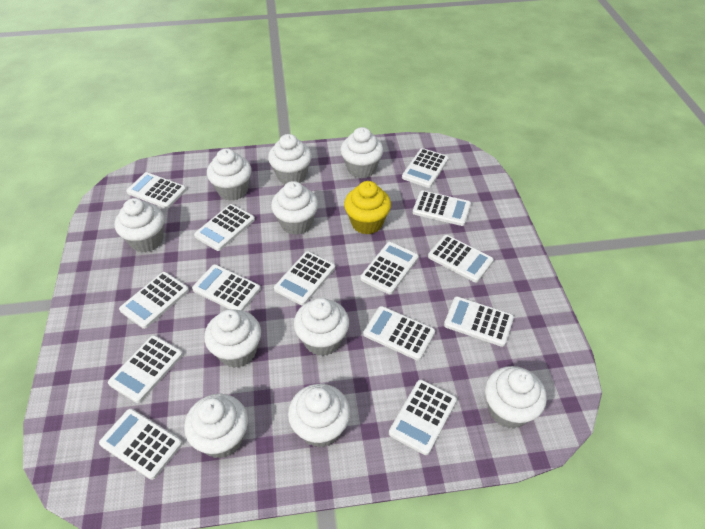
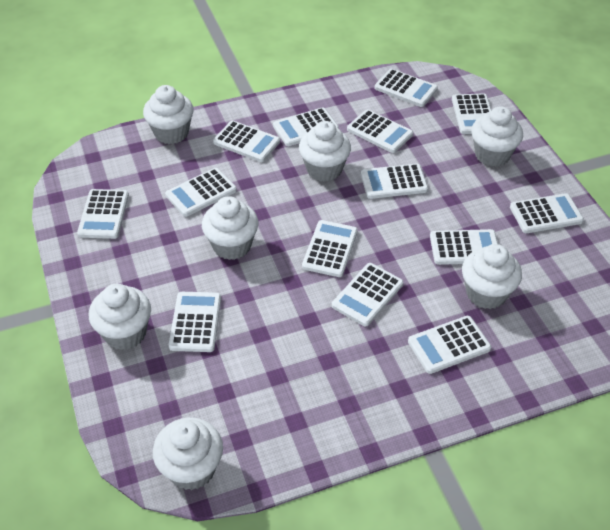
white cupcake: [115,198,164,253] [184,394,248,459] [204,309,261,368] [207,148,252,201] [268,134,312,184] [271,181,318,235] [288,384,350,448] [294,298,349,356] [340,127,383,178] [485,366,547,429] = 10 -> [89,284,151,350] [143,85,194,144] [153,417,223,490] [202,196,259,260] [299,121,351,182] [462,244,522,309] [471,106,523,167] = 7
yellow cupcake: [344,181,391,234] = 1 -> none = 0

